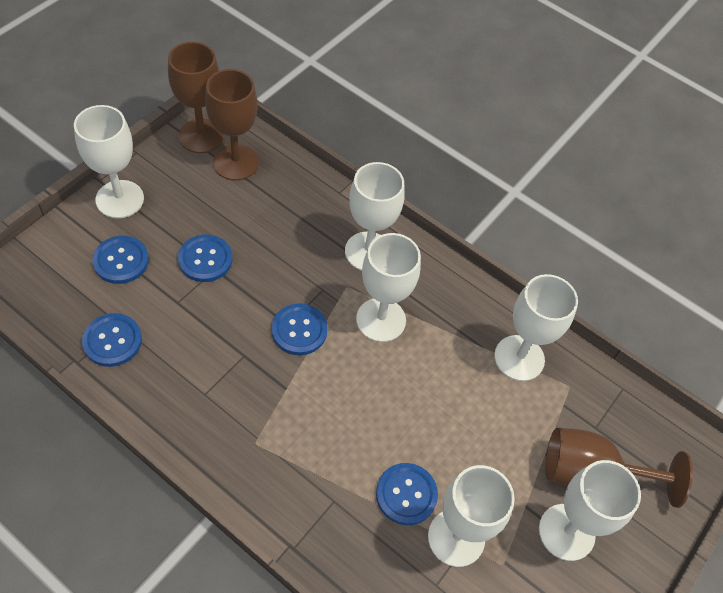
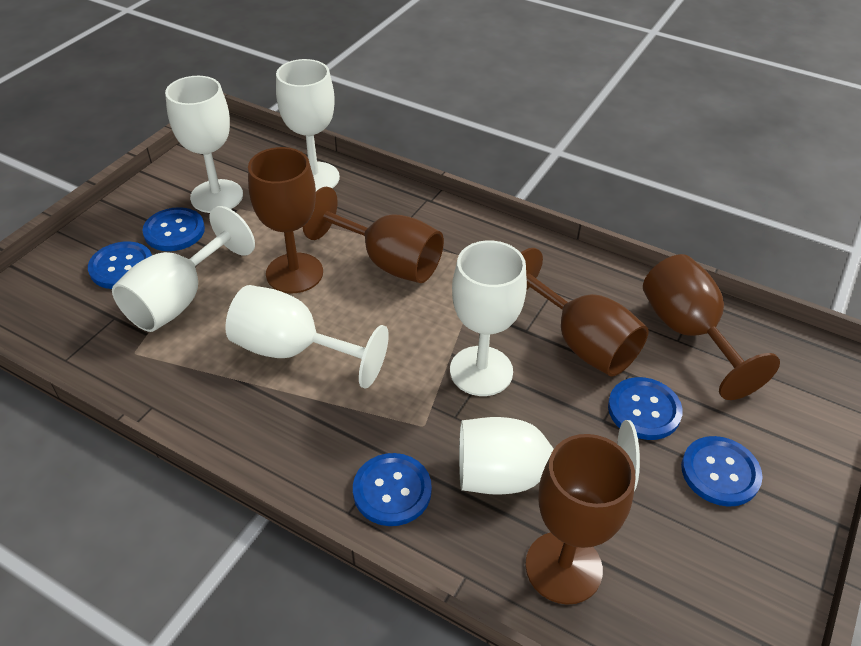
brown goblet: [168,42,224,153] [205,69,259,181] [545,428,693,508] = 3 -> [248,147,323,293] [303,187,444,283] [521,248,649,376] [525,434,635,605] [643,254,780,400] = 5

